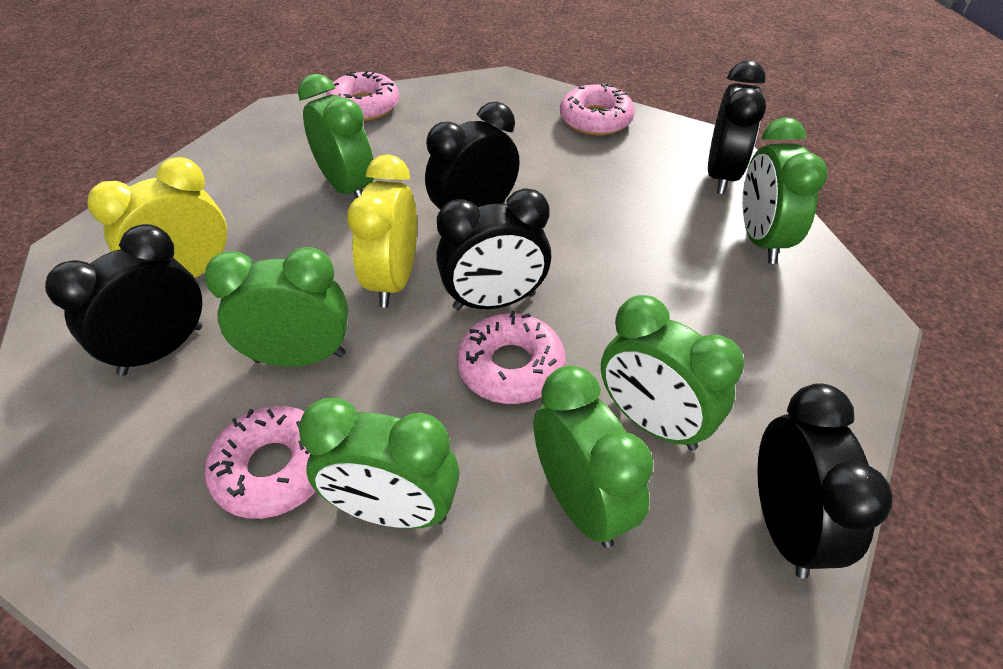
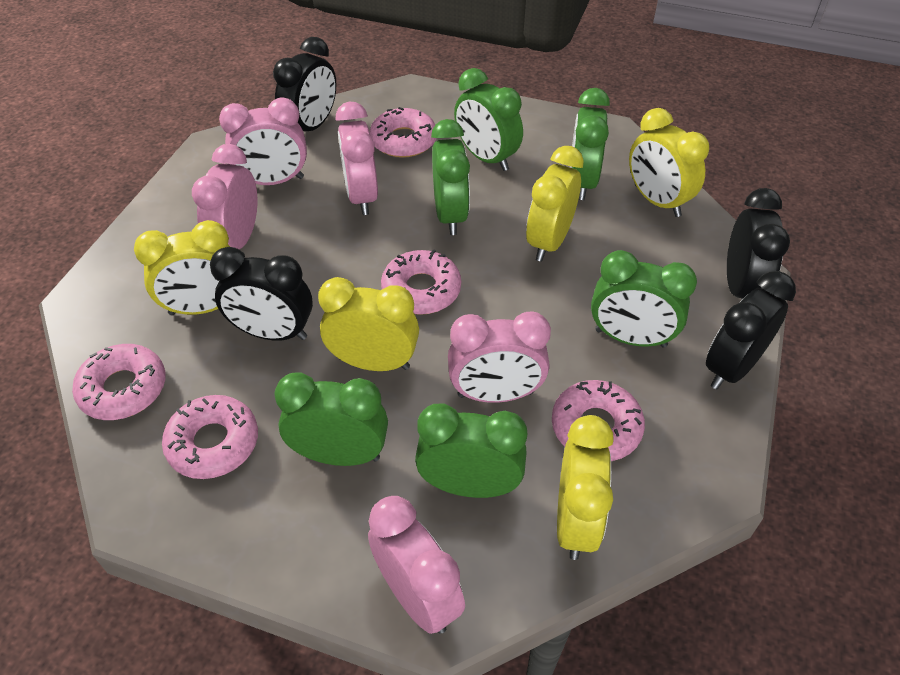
black clock: [45,224,202,376] [425,102,520,210] [436,188,551,310] [708,61,766,194] [758,383,893,579] = 5 -> [210,247,313,341] [273,37,336,132] [706,271,796,389] [727,188,790,300] = 4
pink clock: none = 0 -> [192,144,257,249] [219,98,307,185] [336,101,378,215] [368,496,465,634] [448,312,551,403] = 5
pink donut: [205,406,316,519] [326,70,399,121] [457,311,566,404] [560,83,635,136] = 4 -> [72,344,166,420] [162,395,258,479] [370,107,436,158] [381,250,461,315] [552,380,645,461] = 5
yellow clock: [87,157,227,278] [347,154,417,308] = 2 -> [134,220,230,315] [318,277,419,371] [526,146,584,262] [557,415,614,560] [629,108,709,217] = 5

